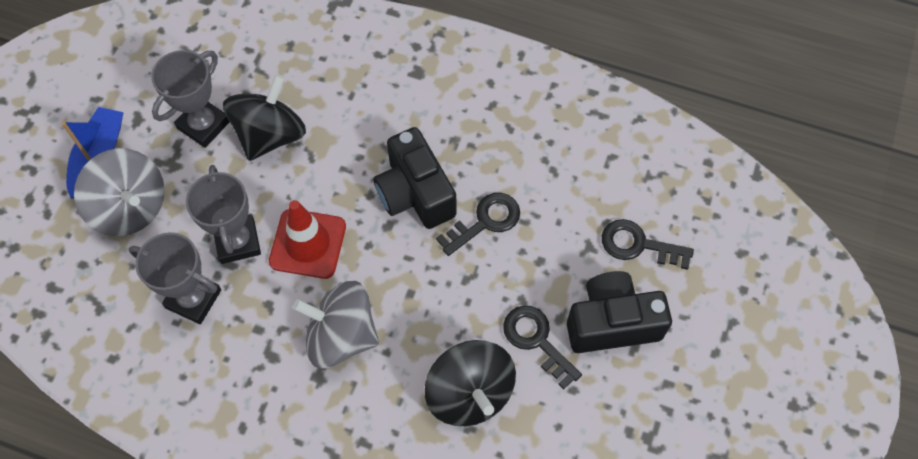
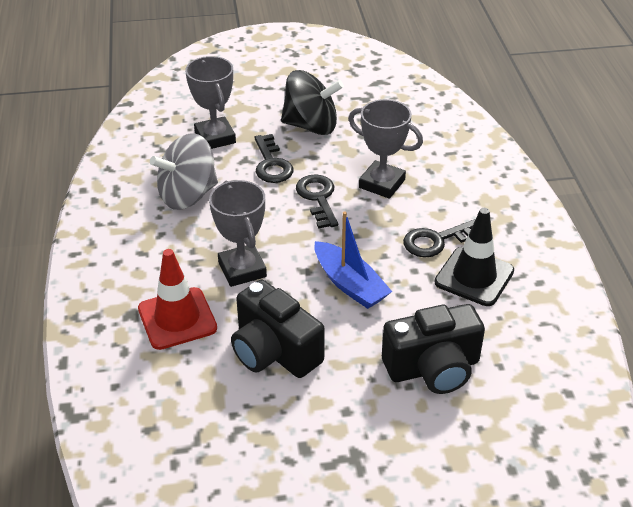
black spinning top: [223,74,306,161] [425,340,516,426] = 2 -> [281,70,344,135] = 1
black traffic cone: none = 0 -> [435,208,514,306] = 1
grey spinning top: [74,148,165,236] [293,281,379,368] = 2 -> [150,133,218,210] = 1

